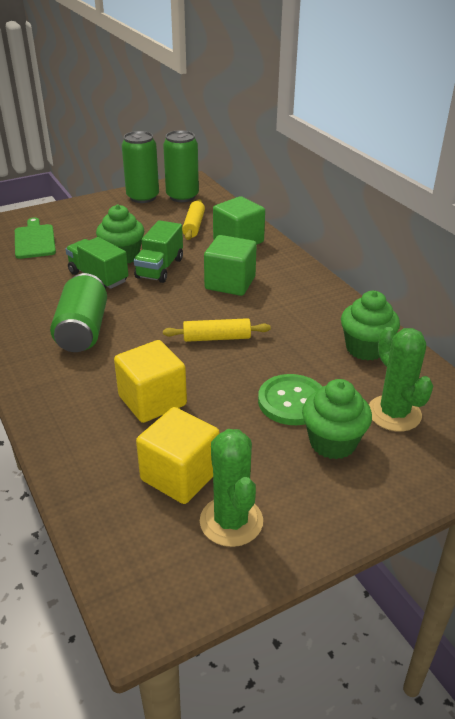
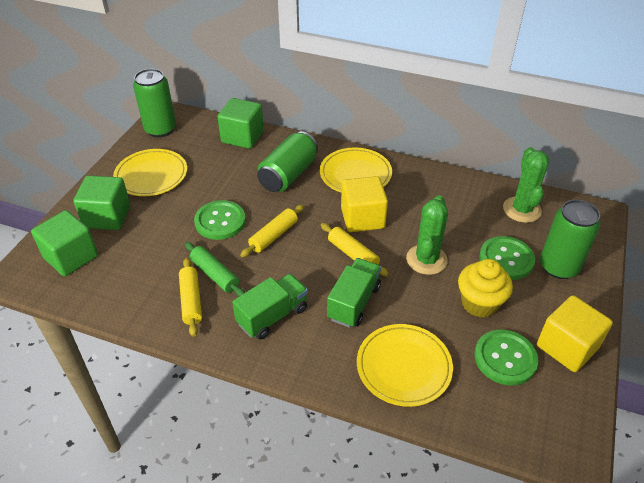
green button: [258,374,322,425] = 1 -> [194,200,246,240] [474,330,538,385] [479,236,535,280] = 3
green cube: [204,235,257,296] [213,196,265,244] = 2 -> [31,210,98,277] [73,175,130,230] [218,98,264,149] = 3
green cupcake: [96,204,144,264] [302,379,372,460] [341,291,400,361] = 3 -> none = 0
green cutting board: [15,218,56,259] = 1 -> none = 0
green rolling pin: none = 0 -> [185,242,245,297] = 1
yellow cupcake: none = 0 -> [458,259,513,318] = 1
yellow plate: none = 0 -> [113,149,187,196] [320,147,392,192] [357,324,453,407] = 3
yellow rolling pin: [163,318,271,342] [182,199,205,240] = 2 -> [179,258,202,337] [240,205,304,258] [321,223,389,276] = 3

